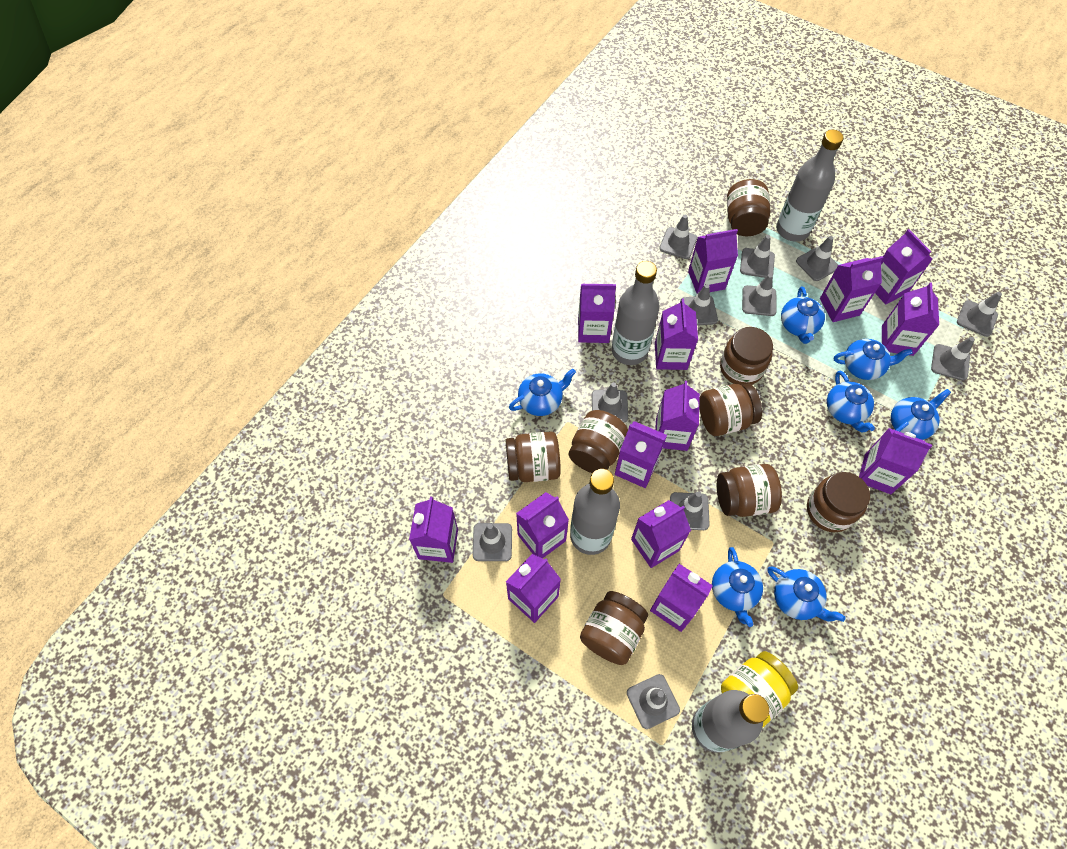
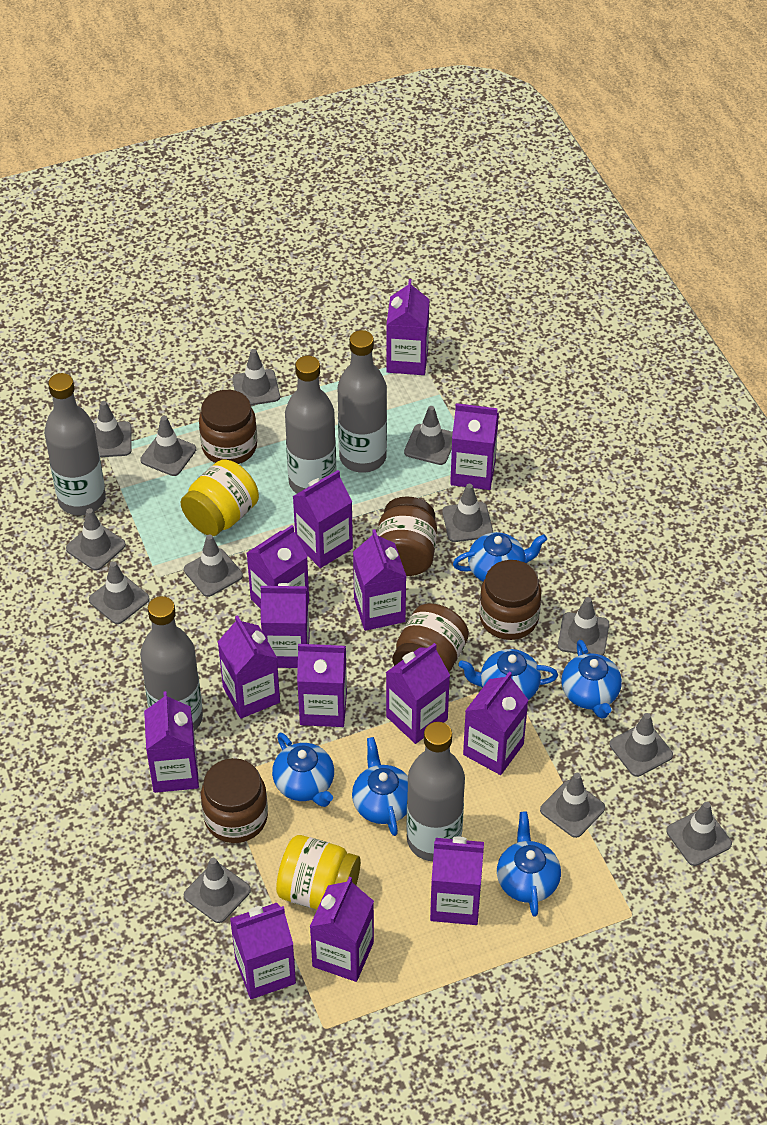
blue teapot: [509,369,576,416] [712,547,763,627] [768,566,846,622] [781,286,825,344] [827,371,875,433] [834,339,913,380] [891,389,951,440] = 7 -> [272,733,334,807] [352,737,408,836] [453,532,547,581] [458,649,558,700] [497,812,561,917] [561,640,622,718] = 6
brown jar: [505,431,561,482] [569,410,628,473] [580,591,648,665] [699,383,762,436] [717,464,782,517] [720,327,773,385] [727,179,770,236] [807,472,870,532] = 8 -> [199,390,257,464] [201,758,268,843] [377,496,437,576] [393,603,469,672] [479,560,541,640] = 5
grey bottle: [570,469,620,555] [611,261,660,365] [692,690,769,753] [776,130,844,242] = 4 -> [44,373,106,515] [140,596,203,731] [285,356,337,494] [338,330,387,473] [406,722,465,861] = 5
grey traffic cone: [473,523,512,561] [592,382,628,423] [627,674,680,729] [659,215,697,259] [670,492,710,530] [680,284,718,326] [740,235,775,278] [742,274,777,316] [796,236,838,281] [931,337,975,381] [957,292,1002,337] = 11 -> [66,508,126,571] [89,561,150,624] [93,401,131,457] [140,416,196,476] [184,534,243,597] [184,858,251,923] [232,349,280,405] [404,406,453,465] [442,484,493,542] [540,773,605,838] [558,597,609,656] [610,713,673,777] [666,802,732,866] = 13
yellow jar: [721,651,798,728] = 1 -> [181,459,259,536] [276,835,361,909] = 2

